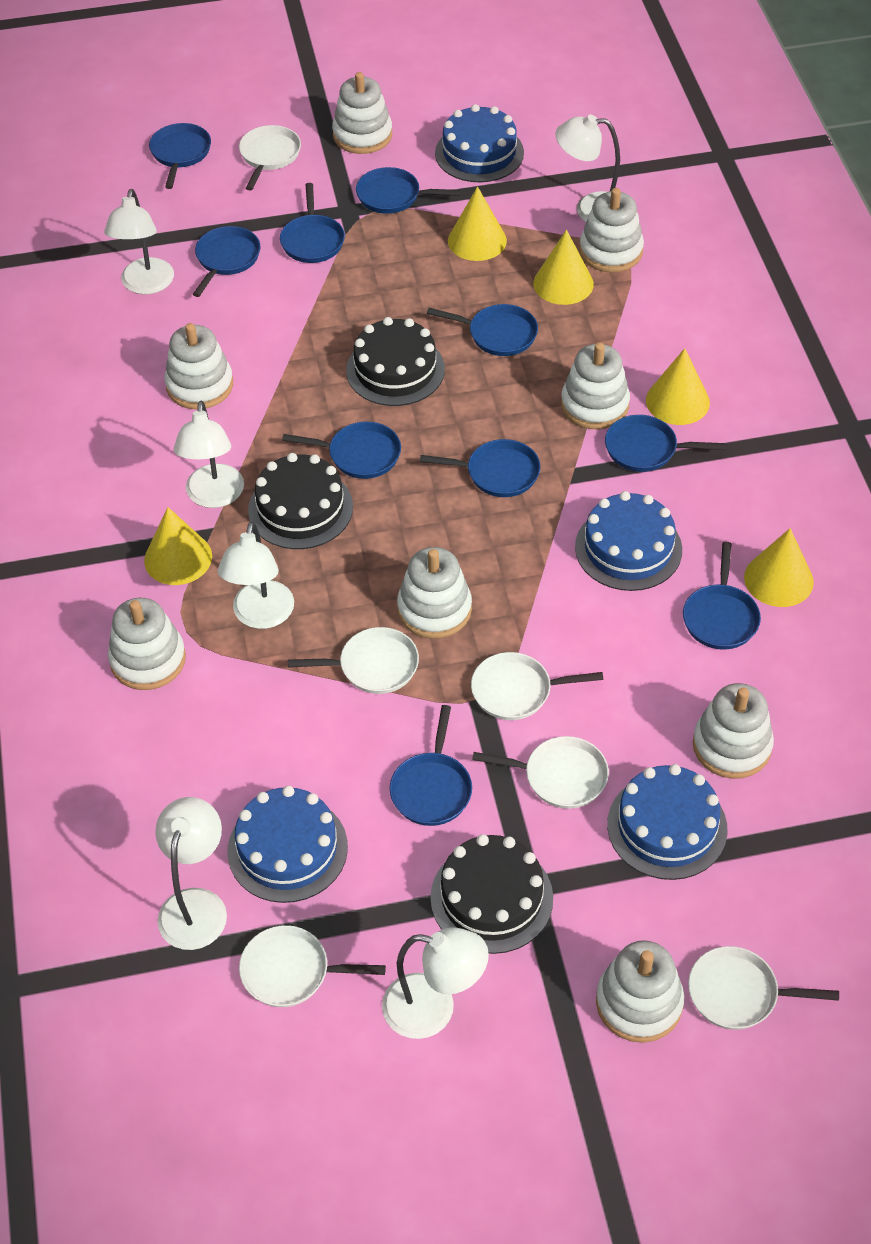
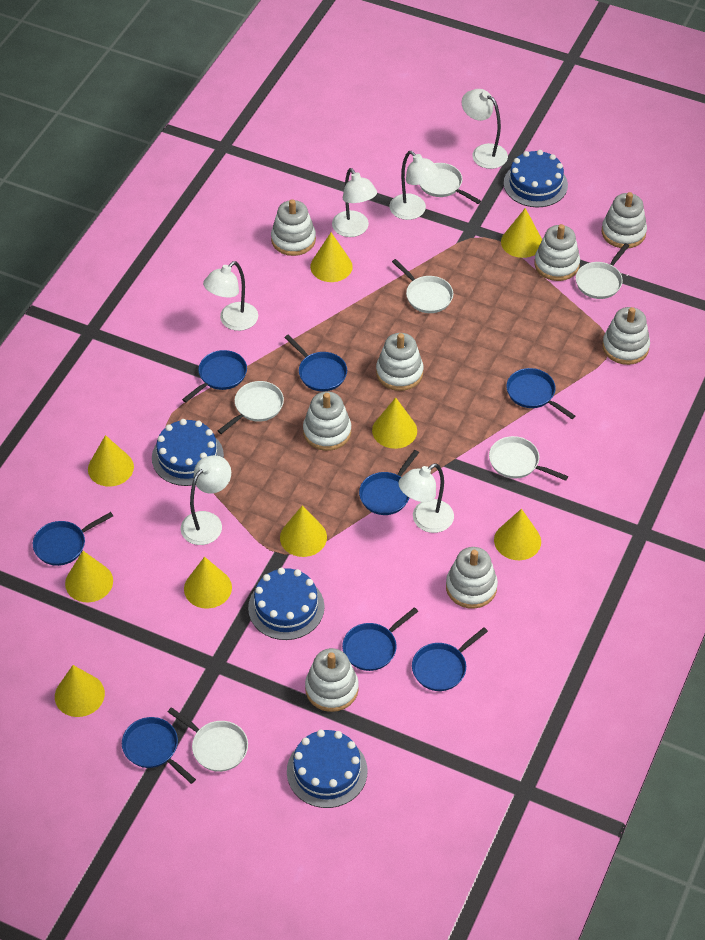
black cake: [248,453,353,549] [346,317,445,406] [430,834,553,954] = 3 -> none = 0
blue pan: [149,123,211,189] [193,226,260,297] [280,183,345,263] [282,422,401,479] [356,167,461,214] [390,705,472,826] [420,439,540,497] [427,304,538,356] [605,415,725,472] [683,542,761,650] = 10 -> [33,512,113,566] [122,717,196,784] [182,350,247,403] [284,335,347,391] [342,607,418,671] [359,450,419,515] [412,627,488,691] [506,368,575,419] = 8
yellow cone: [144,507,212,585] [448,186,507,261] [533,230,594,305] [646,348,710,425] [744,528,814,607] = 5 -> [55,665,105,717] [65,551,113,602] [88,435,134,487] [184,557,232,609] [280,505,327,557] [310,233,353,282] [372,397,417,449] [494,509,541,560] [501,208,542,258] = 9

